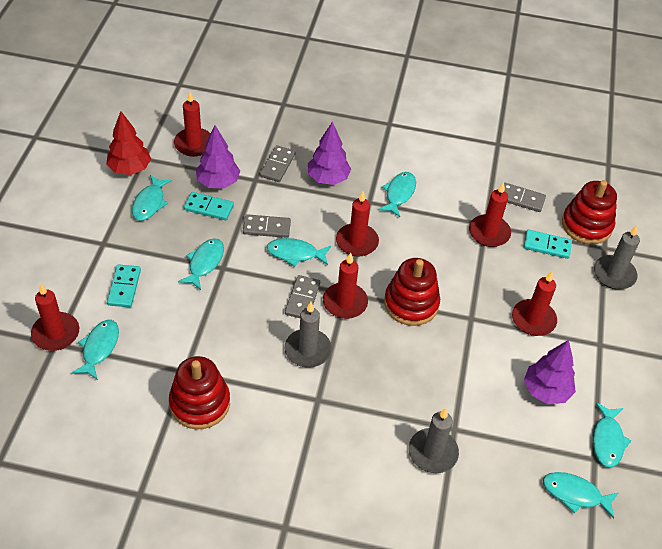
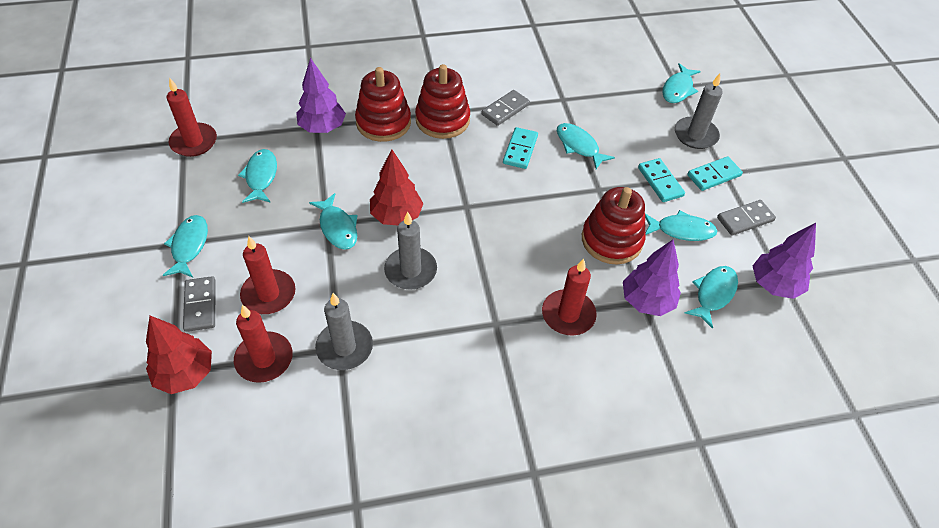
grey domino: [243,214,291,238] [260,145,295,182] [285,275,320,318] [504,183,546,212] = 4 -> [183,276,216,332] [481,90,530,126] [717,200,776,235] = 3
red candle: [31,284,79,351] [174,91,211,157] [323,253,368,319] [336,191,379,257] [469,182,511,247] [512,271,557,336] = 6 -> [167,78,217,157] [234,305,293,383] [240,236,295,314] [542,258,597,336] = 4
red tree: [106,111,151,175] = 1 -> [146,316,212,394] [370,149,424,225] = 2

